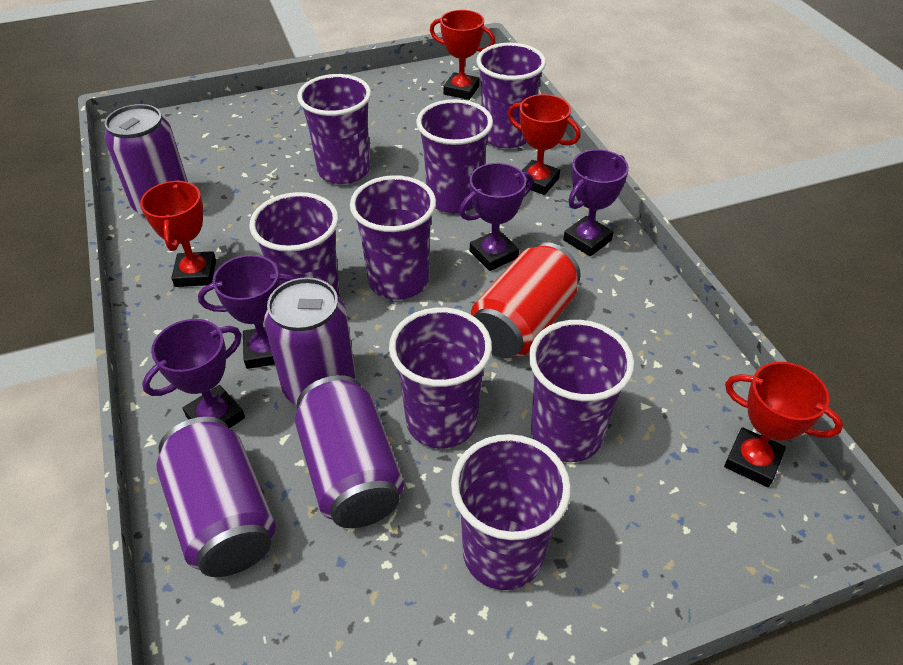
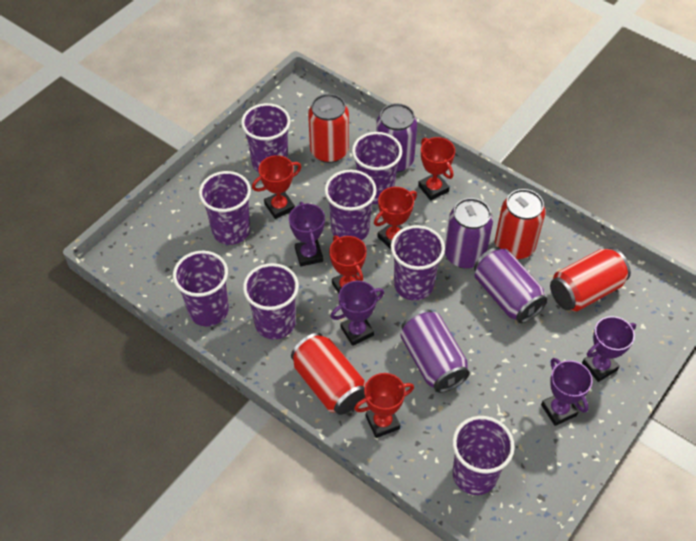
red can: [471,242,581,358] = 1 -> [291,333,366,415] [308,94,349,163] [495,189,545,259] [550,248,631,312] = 4
red trophy: [140,180,216,287] [430,10,495,100] [508,94,581,195] [724,362,843,487] = 4 -> [252,155,301,219] [329,235,367,294] [354,373,414,438] [374,187,417,249] [418,137,455,201] = 5

